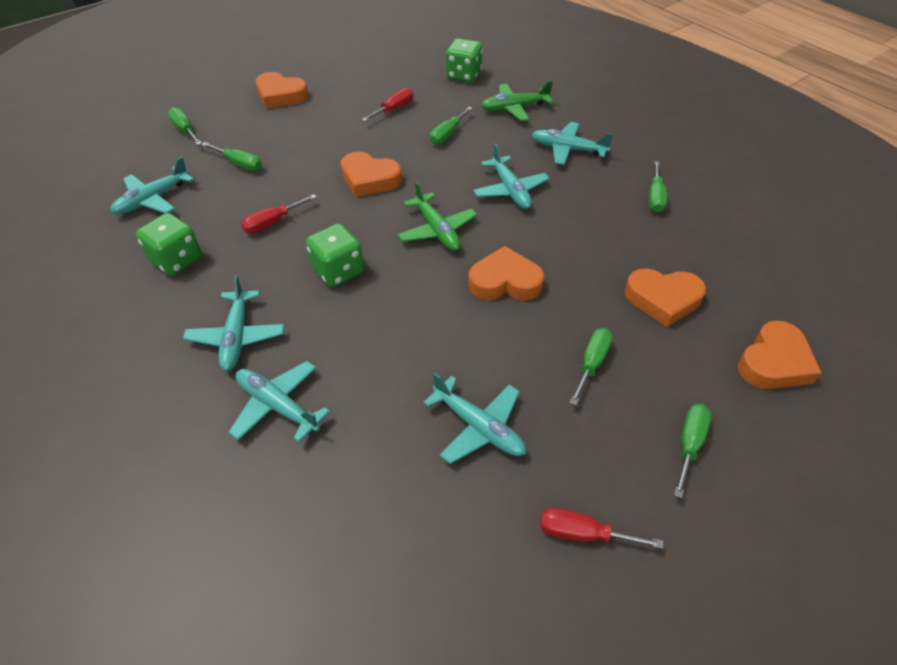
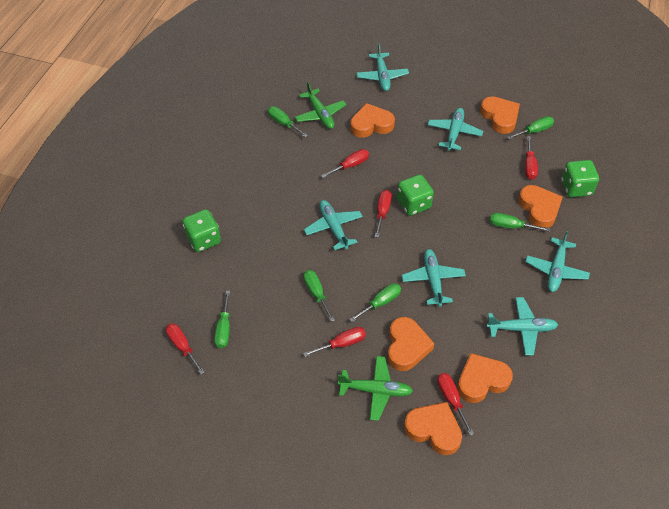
orange heart: [255,72,308,109] [341,152,402,197] [468,246,544,300] [625,269,706,327] [738,320,822,389] = 5 -> [350,103,395,137] [388,317,435,371] [404,402,462,455] [457,353,513,403] [480,96,520,134] [518,185,563,228] = 6
red screwdriver: [241,194,316,233] [362,88,414,121] [540,508,663,549] = 3 -> [166,323,205,375] [303,327,366,357] [321,149,369,178] [375,190,392,238] [437,373,474,436] [525,136,538,180] = 6

